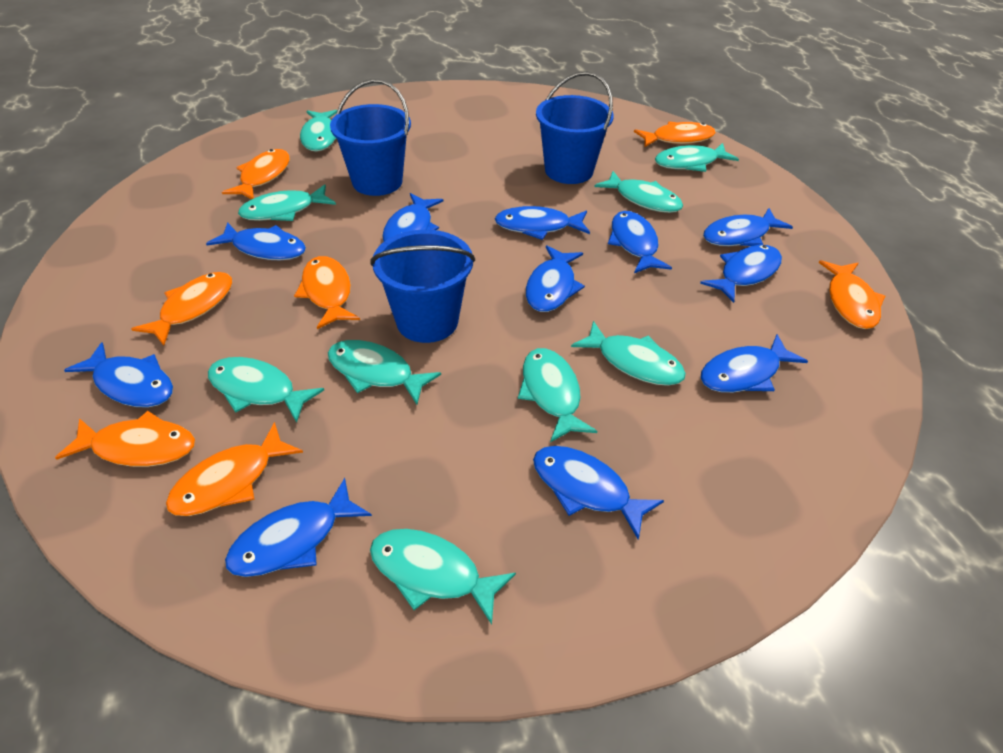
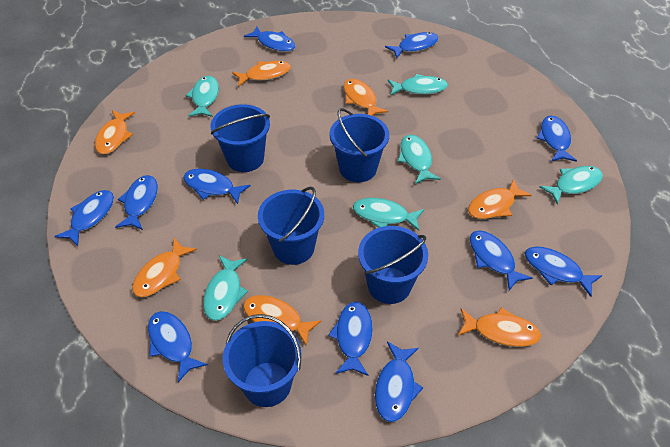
blue bucket: [330,79,411,196] [370,229,475,343] [536,72,614,184] = 3 -> [211,104,270,172] [223,314,302,407] [258,187,324,265] [329,108,389,182] [358,226,428,304] = 5
turquoise fish: [208,357,324,423] [238,184,336,221] [300,110,337,152] [328,340,441,405] [370,529,516,625] [518,348,597,442] [571,321,686,386] [594,171,683,213] [655,143,739,172] = 9 -> [186,76,219,117] [203,255,248,321] [353,198,424,231] [388,74,448,96] [398,135,441,184] [539,166,603,204] = 6

